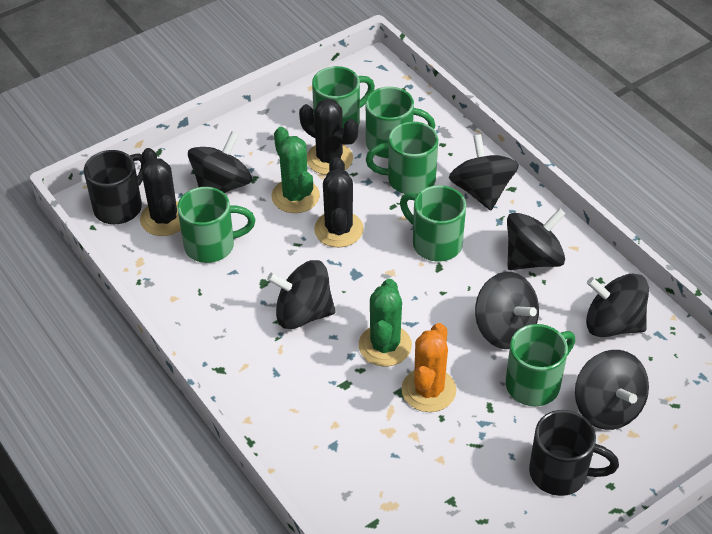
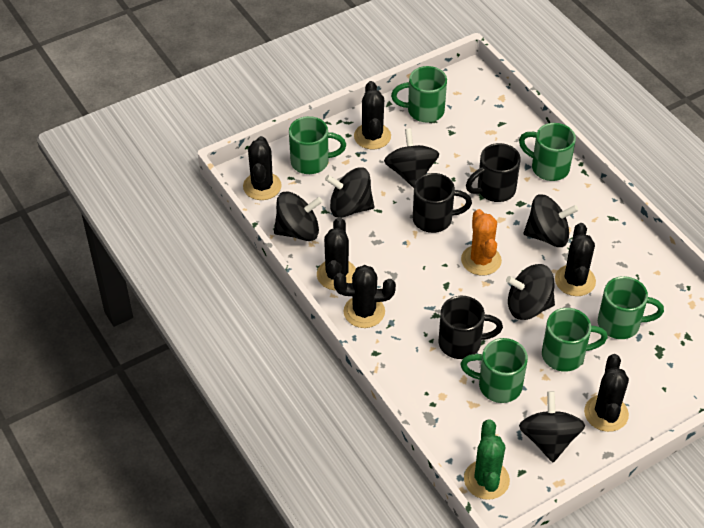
black cactus: [140,148,181,236] [299,98,358,175] [314,157,364,247] = 3 -> [243,136,282,200] [317,217,356,290] [334,265,396,328] [354,81,391,149] [555,223,596,296] [584,354,629,432] = 6
black mug: [84,150,143,224] [529,410,619,496] = 2 -> [413,173,472,233] [438,296,503,359] [466,143,521,202] = 3
black spinning top: [188,131,252,193] [267,260,336,329] [449,134,519,210] [475,272,539,349] [507,208,566,270] [575,350,649,430] [586,273,649,337] = 7 -> [274,192,323,241] [325,167,374,218] [384,128,439,188] [506,264,555,320] [519,391,585,462] [524,194,578,247] = 6
green cactus: [272,127,320,213] [359,279,412,366] = 2 -> [464,420,510,500] = 1

